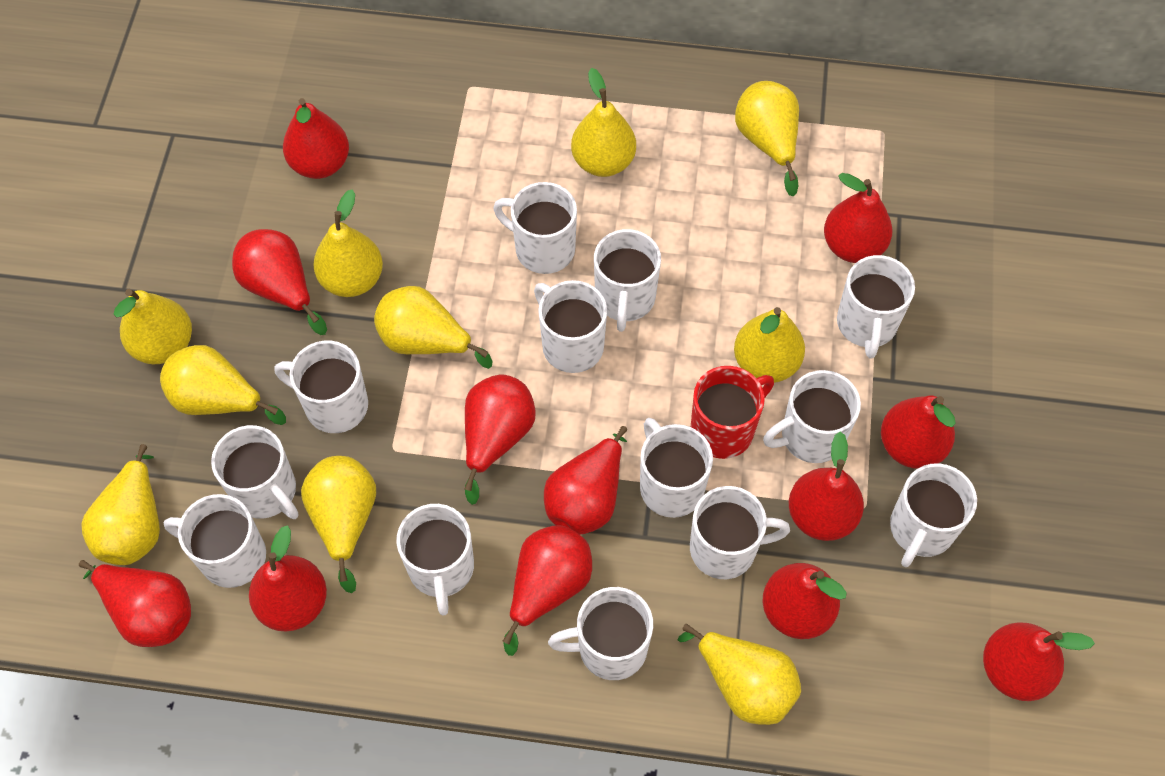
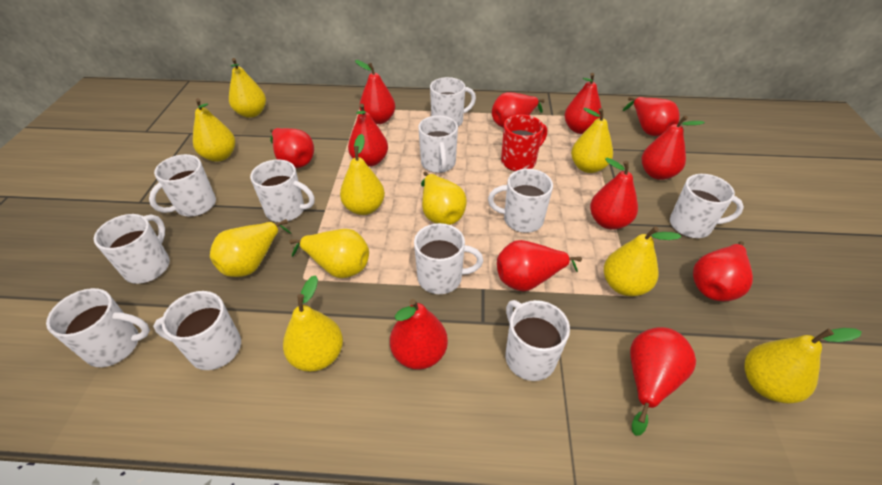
white mug: [164,494,266,588] [211,425,299,519] [275,341,368,433] [396,504,474,616] [493,182,577,274] [534,280,607,373] [548,587,653,680] [594,229,661,332] [640,418,713,518] [690,486,790,579] [763,370,861,463] [837,255,915,359] [890,463,977,567] = 13 -> [46,288,150,367] [94,214,170,284] [149,154,216,217] [153,291,241,370] [250,159,315,222] [414,223,483,294] [418,116,458,173] [430,77,476,127] [488,169,553,233] [505,300,570,381] [670,174,744,238] = 11

